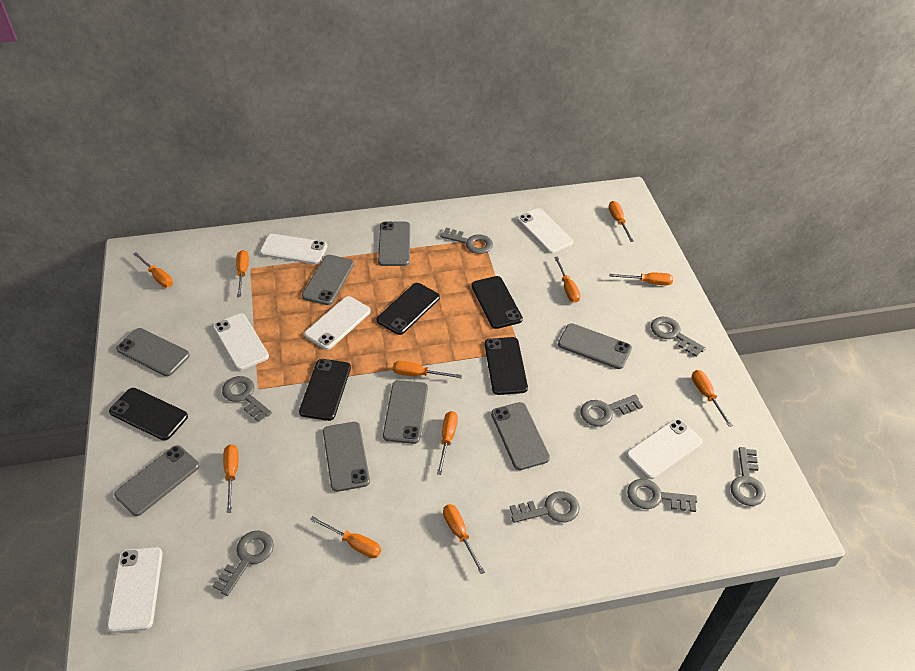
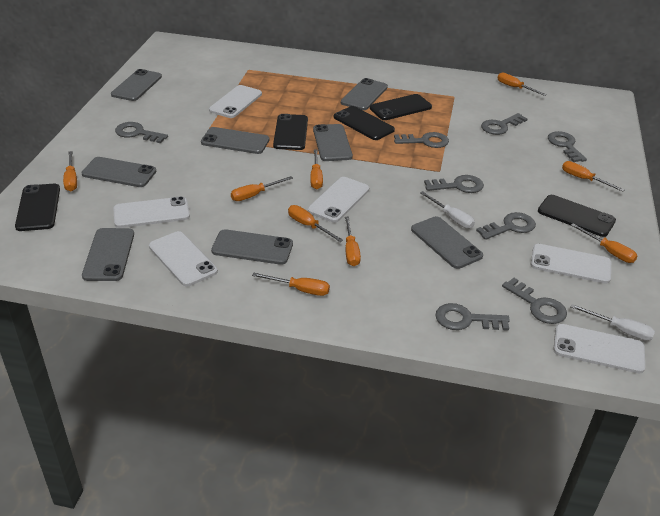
orange screwdriver: [134,252,173,287] [223,444,239,513] [236,250,249,297] [310,516,381,558] [393,361,462,378] [437,411,458,475] [443,504,485,574] [554,256,580,303] [608,201,634,242] [610,273,673,285] [692,370,733,427] = 11 -> [63,151,77,191] [231,176,293,201] [252,273,330,296] [288,205,343,242] [310,150,323,189] [345,217,361,266] [497,72,547,96] [562,161,625,192] [571,223,638,263] = 9
white screwdriver: none = 0 -> [420,191,475,229] [571,304,655,341] = 2

